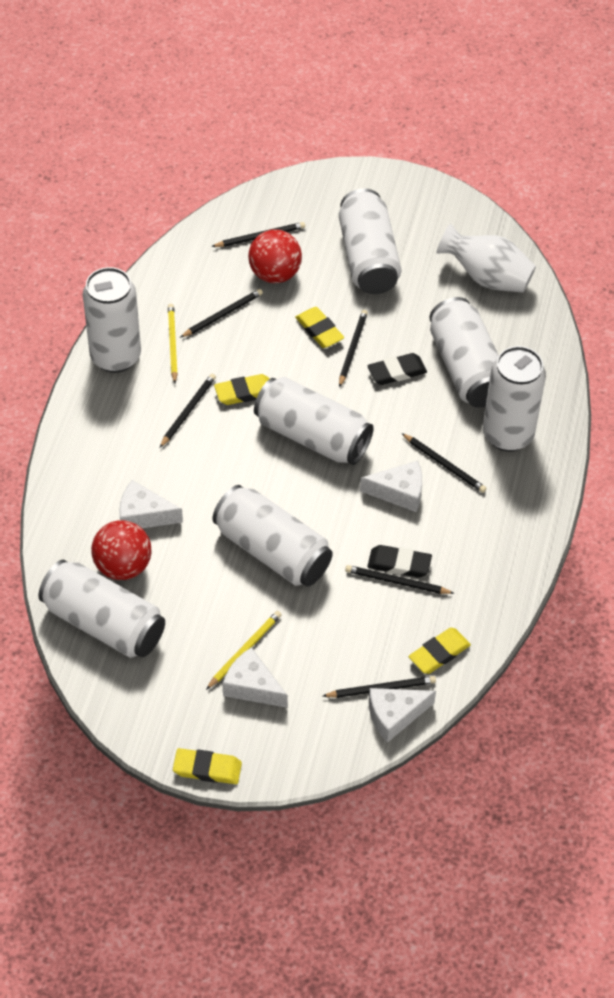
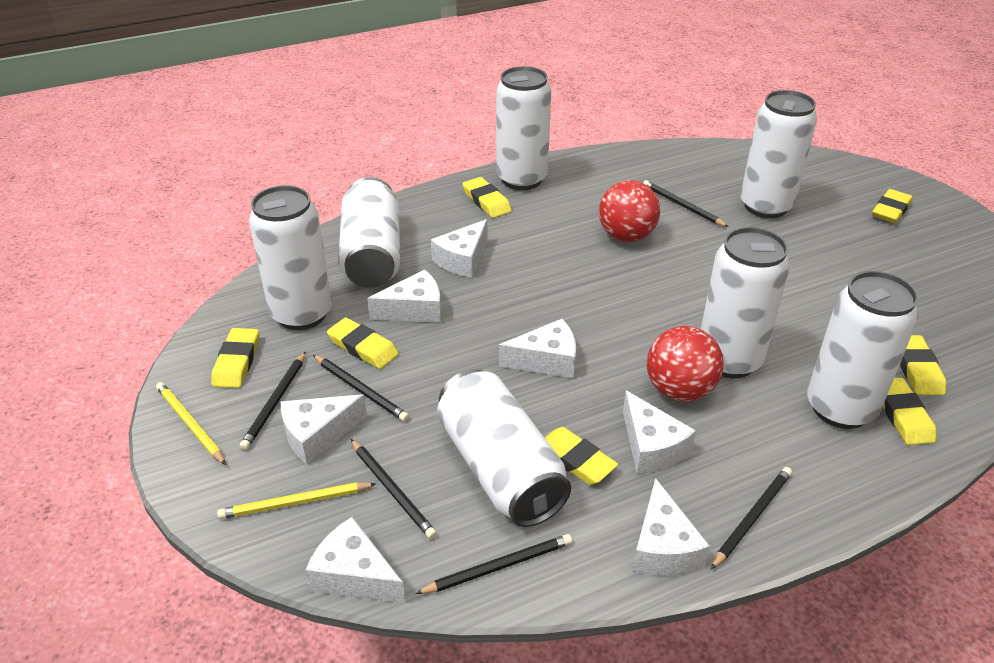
black eraser: [367,353,427,385] [367,545,432,578] = 2 -> none = 0
black pencil: [160,374,216,448] [180,289,263,338] [211,222,305,247] [323,676,436,698] [339,310,368,387] [345,565,454,594] [402,433,487,493] = 7 -> [239,351,306,450] [313,355,409,421] [351,439,437,539] [415,534,572,594] [643,180,729,227] [711,467,792,569] = 6
white cheese: [119,480,183,528] [223,647,288,708] [360,461,422,512] [369,688,436,743] = 4 -> [281,394,367,465] [305,517,405,603] [367,269,441,323] [431,219,488,278] [499,319,576,378] [623,391,696,474] [633,478,710,576] = 7
white vase: [436,223,536,293] = 1 -> none = 0
yellow eraser: [173,748,242,784] [214,374,270,405] [295,307,344,348] [409,628,471,674] = 4 -> [211,328,259,388] [327,317,399,369] [463,177,512,218] [545,427,618,485] [872,189,913,223] [883,377,937,445] [900,335,946,395] = 7

